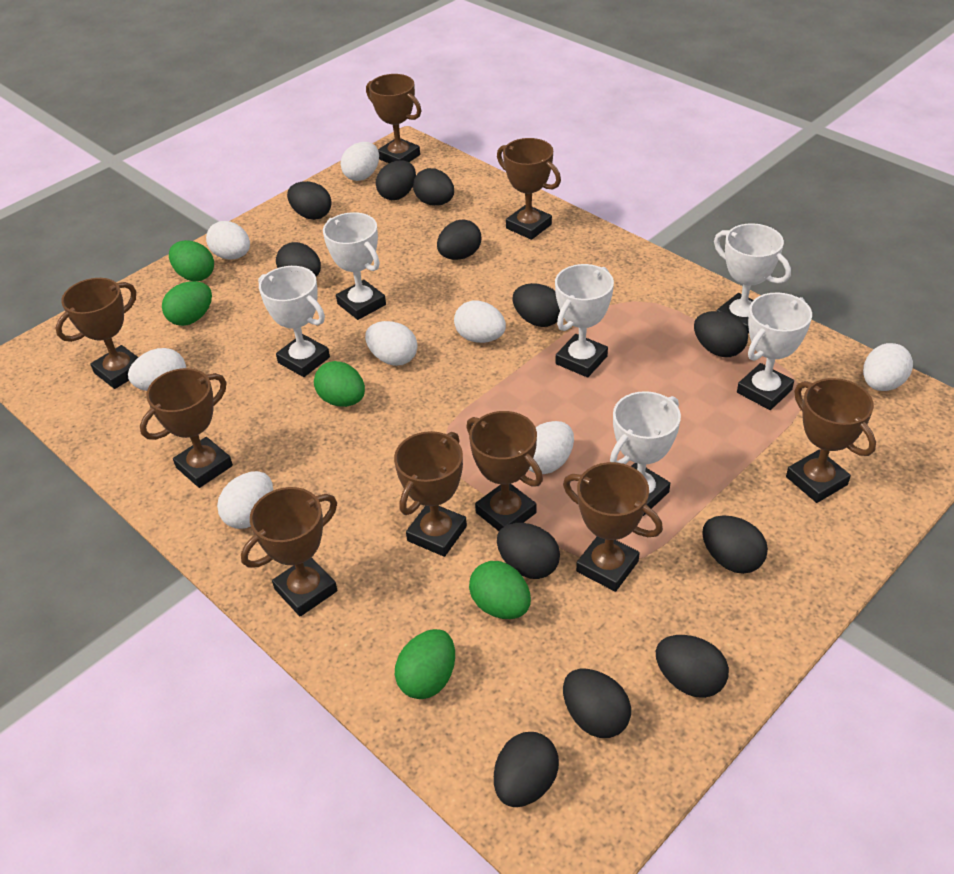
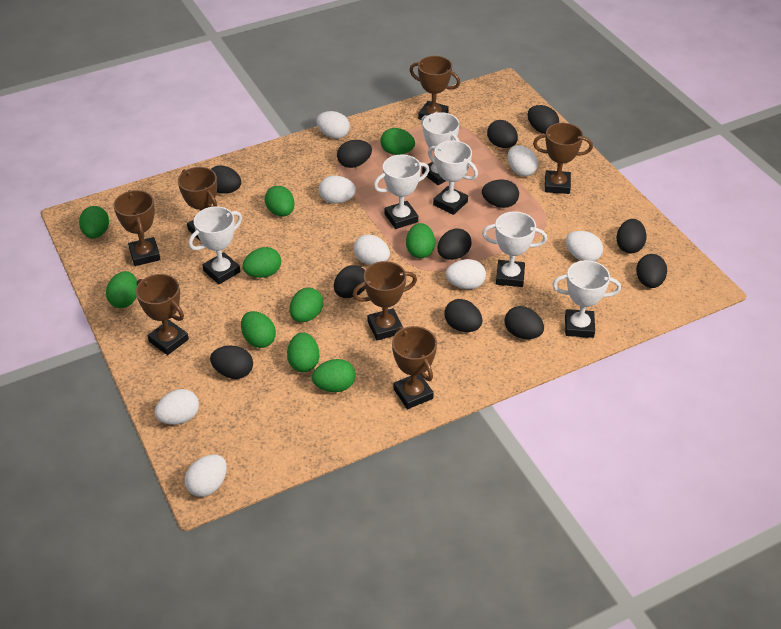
brown trophy: [56,278,138,389] [140,368,233,488] [241,487,337,617] [366,74,422,163] [394,431,467,557] [466,411,543,531] [497,138,561,240] [563,462,663,592] [786,378,876,503] = 9 -> [113,190,161,266] [136,274,189,355] [178,167,217,243] [353,261,417,340] [392,326,437,409] [410,56,460,120] [533,123,593,194] = 7
green egg: [162,281,212,326] [169,240,214,281] [314,361,365,407] [395,629,455,699] [469,561,531,619] = 5 -> [79,206,109,238] [106,271,137,308] [241,311,276,348] [243,247,281,278] [265,186,295,216] [287,332,320,372] [290,288,323,322] [312,359,356,392] [380,128,415,155] [406,223,435,259] = 10

